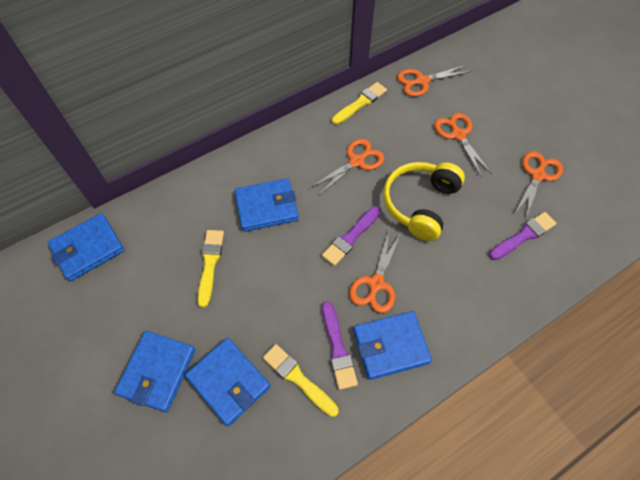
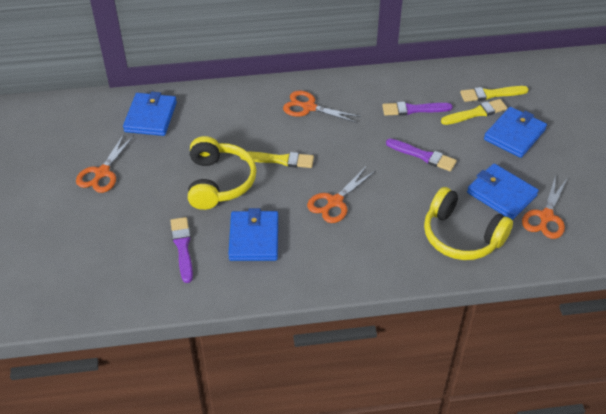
blue wallet: [48,213,125,281] [114,331,195,412] [185,338,271,426] [235,178,299,232] [353,311,432,380] = 5 -> [123,92,177,136] [228,208,278,261] [467,164,539,220] [484,107,547,158] = 4
orange scissors: [310,139,384,196] [349,231,401,313] [397,65,471,97] [434,113,492,178] [515,151,563,221] = 5 -> [76,134,134,193] [283,91,361,123] [307,167,375,223] [522,176,567,239] = 4
yellow headphones: [383,162,465,241] = 1 -> [188,136,257,210] [424,187,513,260] = 2

